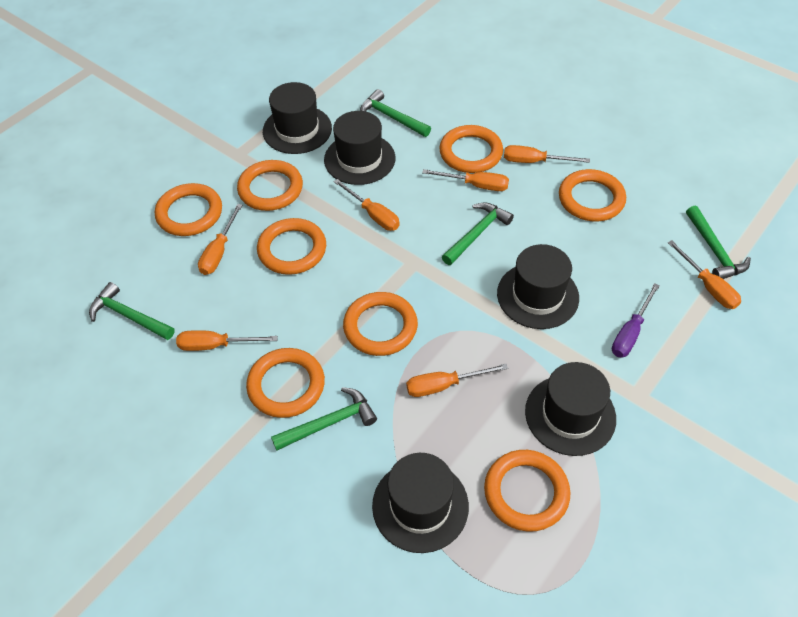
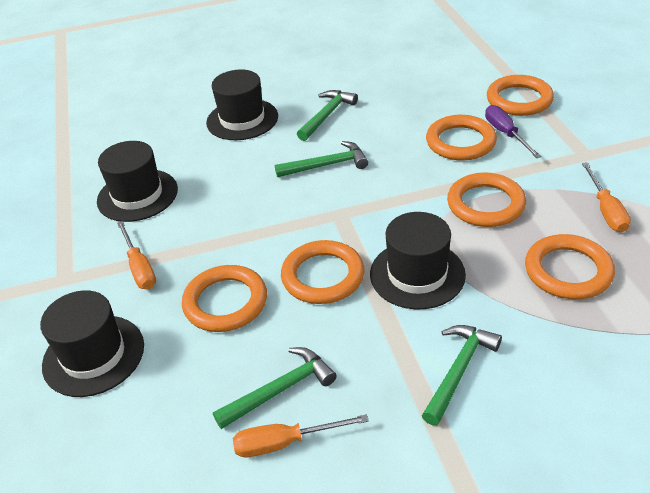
black hat: [263,82,332,154] [324,111,395,185] [372,453,469,553] [497,244,579,329] [525,362,616,456] = 5 -> [40,290,144,397] [97,141,178,222] [206,70,278,140] [370,212,466,309] = 4
green hammer: [89,282,175,340] [271,387,377,451] [360,89,431,137] [442,202,514,265] [686,206,751,279] = 5 -> [213,347,337,429] [275,141,368,177] [297,90,358,141] [422,325,502,426] = 4
orange ring: [155,183,222,236] [237,160,303,211] [246,348,325,418] [257,218,326,275] [343,292,418,356] [439,125,503,173] [484,450,570,532] [559,169,626,221] = 8 -> [182,265,267,332] [281,240,364,304] [426,115,497,161] [447,172,526,227] [487,75,554,116] [525,234,615,299] = 6
orange screwdriver: [176,330,278,351] [198,204,242,275] [334,179,400,231] [406,364,508,397] [422,169,509,191] [504,145,590,163] [668,240,741,309] = 7 -> [117,221,156,289] [233,414,369,457] [582,162,631,232] = 3

